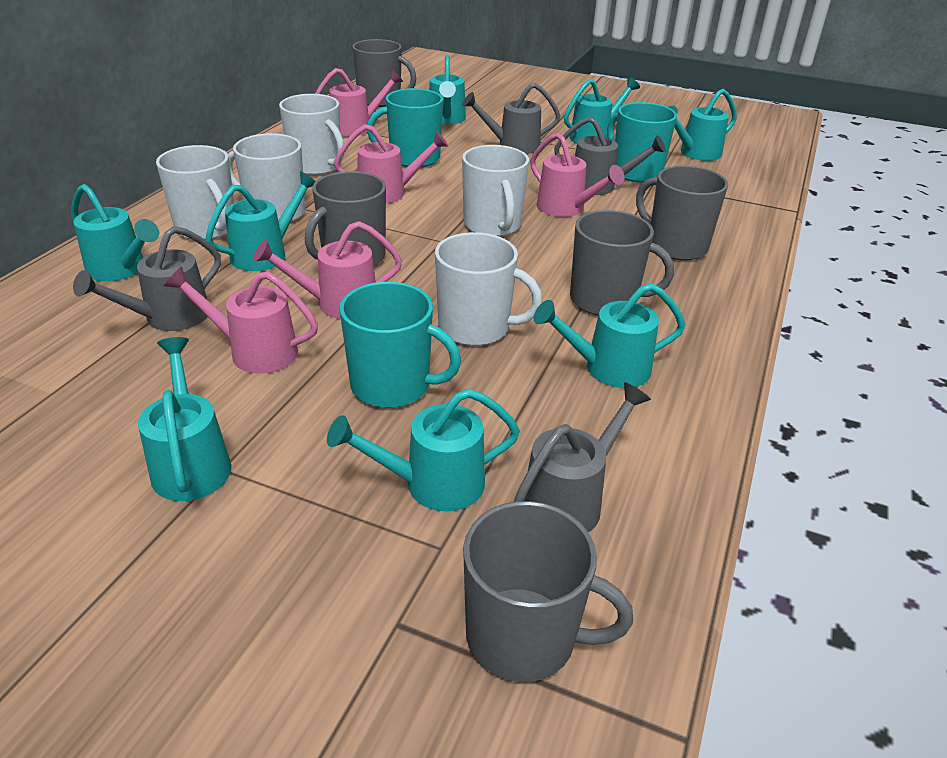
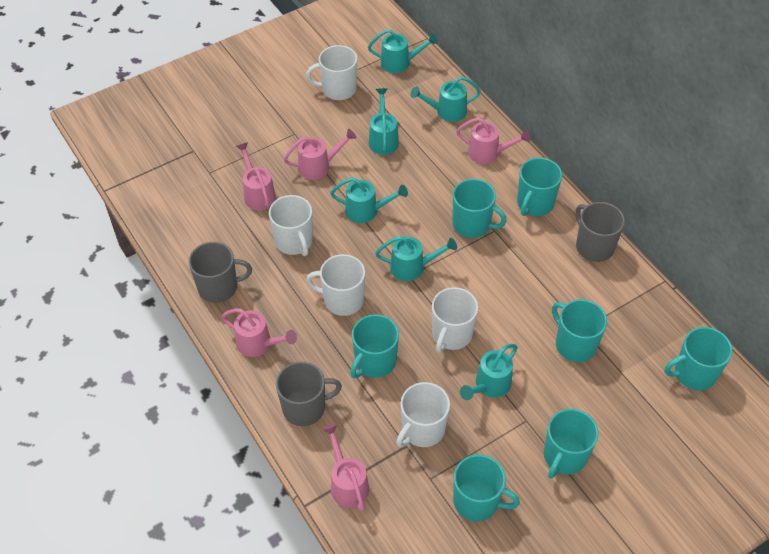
grey mug: [305,171,386,266] [352,39,416,107] [463,501,633,682] [570,210,674,316] [636,165,728,260] = 5 -> [189,242,252,303] [276,362,342,426] [575,202,625,262] = 3
grey watering can: [73,226,221,331] [462,83,560,154] [513,382,651,532] [554,117,666,195] = 4 -> none = 0
turquoise mug: [339,282,461,408] [367,88,443,167] [607,102,677,183] = 3 -> [350,314,399,378] [452,179,507,238] [453,454,520,522] [517,158,562,216] [544,409,599,478] [552,299,607,362] [665,327,733,391] = 7
turquoise watering can: [71,184,159,282] [138,337,231,501] [205,171,315,271] [327,388,520,512] [429,55,466,124] [534,283,686,388] [564,77,640,143] [668,89,737,161] = 8 -> [330,177,408,223] [368,29,438,73] [369,88,399,155] [375,236,457,281] [410,76,481,122] [460,344,518,400] = 6

